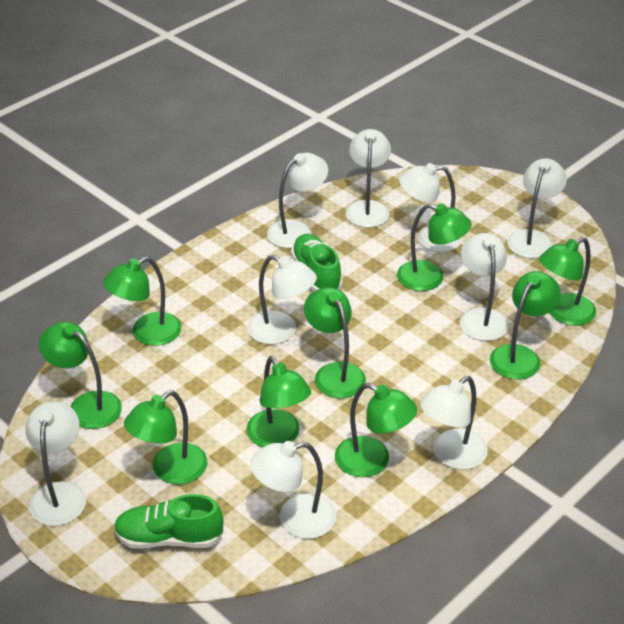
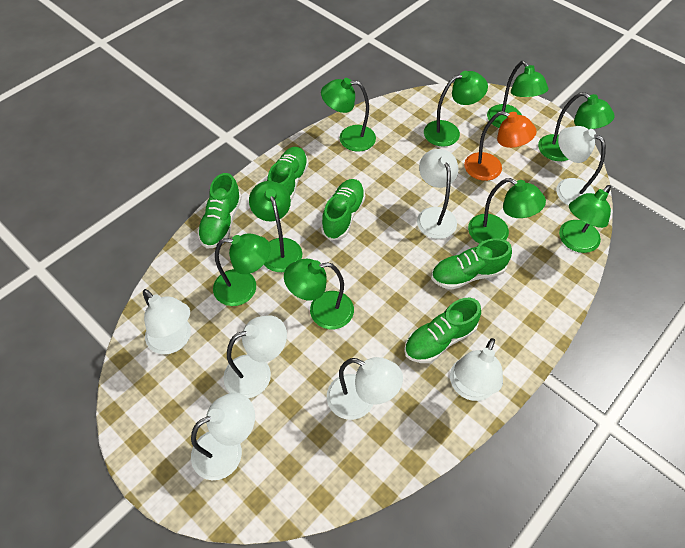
green shoe: [114,494,224,549] [291,234,343,291] = 2 -> [197,173,242,249] [267,147,309,201] [321,179,365,240] [404,298,481,363] [431,238,512,290] = 5
orange lamp: none = 0 -> [464,111,537,181] = 1
white lamp: [25,401,86,526] [247,255,317,344] [250,441,337,539] [267,153,328,248] [346,129,391,228] [399,163,462,252] [420,376,488,470] [460,233,509,341] [507,158,567,258] = 9 -> [143,289,191,354] [191,393,255,480] [223,315,287,398] [327,357,403,420] [417,149,459,239] [450,338,503,401] [556,126,606,206] = 7

